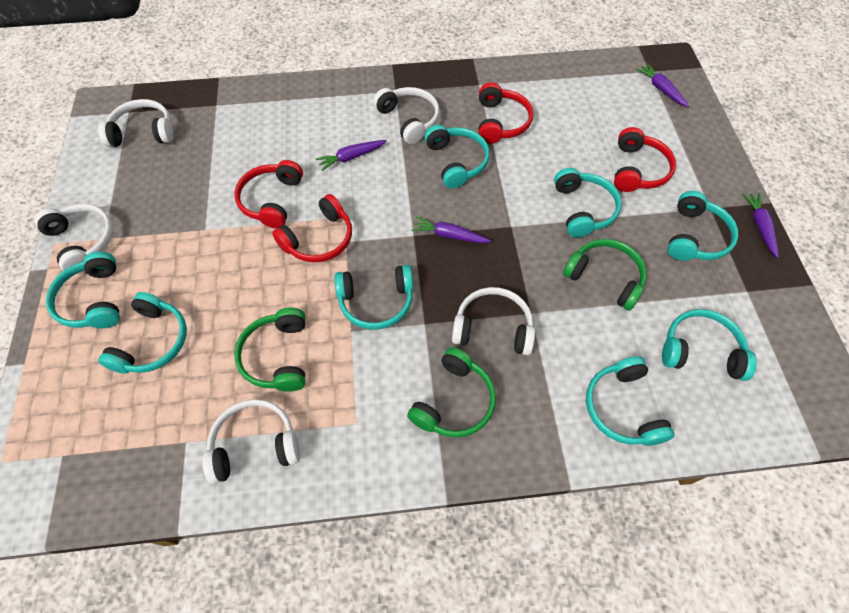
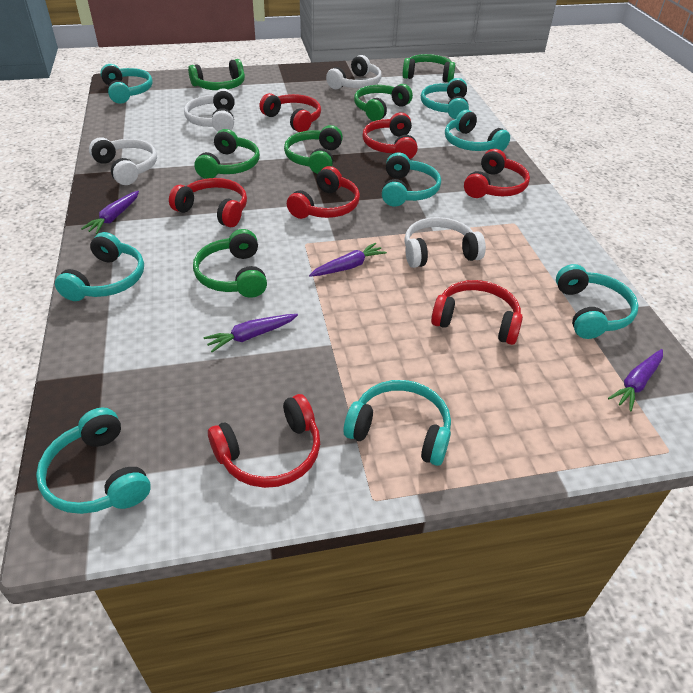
green headphones: [234,308,306,392] [407,347,496,438] [563,239,647,311] = 3 -> [188,59,245,90] [193,229,267,298] [194,129,260,179] [284,125,343,174] [354,84,413,121] [402,54,455,83] = 6
red headphones: [234,160,303,228] [272,194,352,263] [478,82,533,144] [614,127,676,192] = 4 -> [169,178,247,227] [208,394,320,488] [259,93,321,132] [287,166,360,219] [362,112,418,159] [431,280,523,345] [464,149,530,198] = 7
white headphones: [35,204,113,273] [98,99,173,147] [203,399,300,484] [373,87,439,144] [452,287,535,355] = 5 -> [89,137,157,185] [184,89,235,132] [326,55,382,89] [404,217,486,268] = 4

